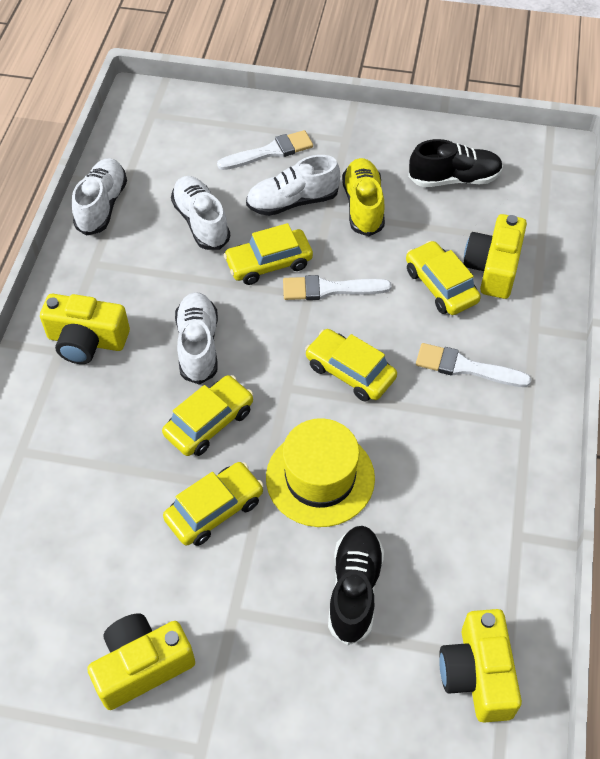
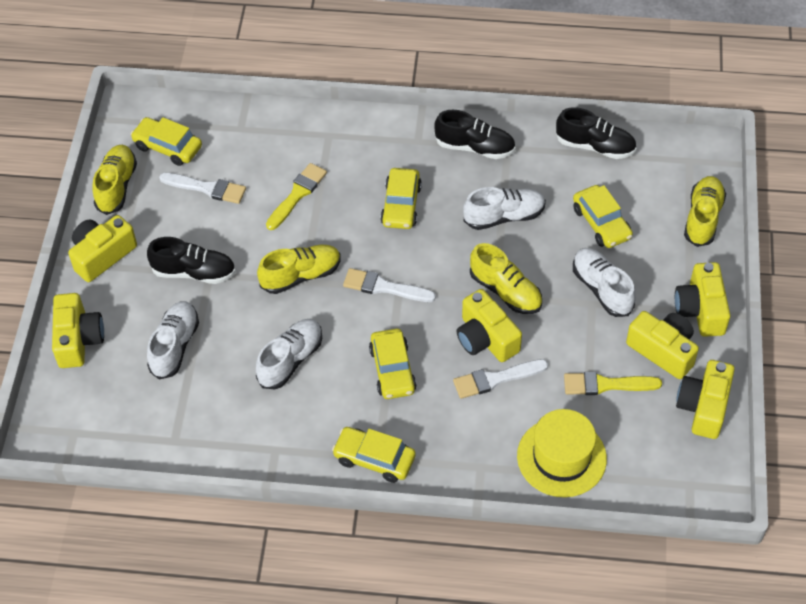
black shoe: [328,526,384,645] [408,139,503,187] = 2 -> [147,237,236,284] [435,110,515,159] [556,107,637,159] = 3
yellow brush: none = 0 -> [266,163,327,230] [564,372,662,395] = 2
yellow camera: [40,294,130,364] [87,614,195,710] [439,609,522,723] [464,214,527,299] = 4 -> [52,293,104,368] [68,215,137,282] [457,289,522,362] [626,311,699,379] [675,262,731,337] [676,360,735,439] = 6
yellow shoe: [342,158,385,236] = 1 -> [92,145,137,215] [257,245,341,294] [470,243,542,314] [684,176,726,247] = 4

